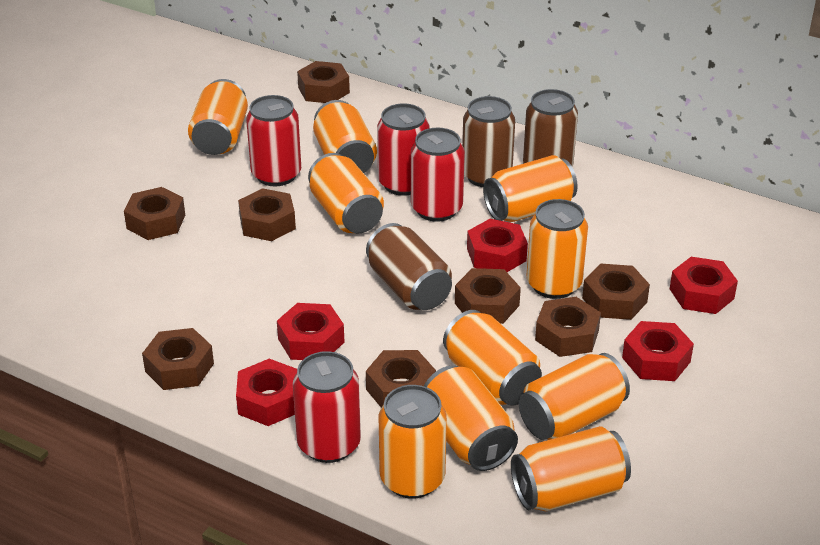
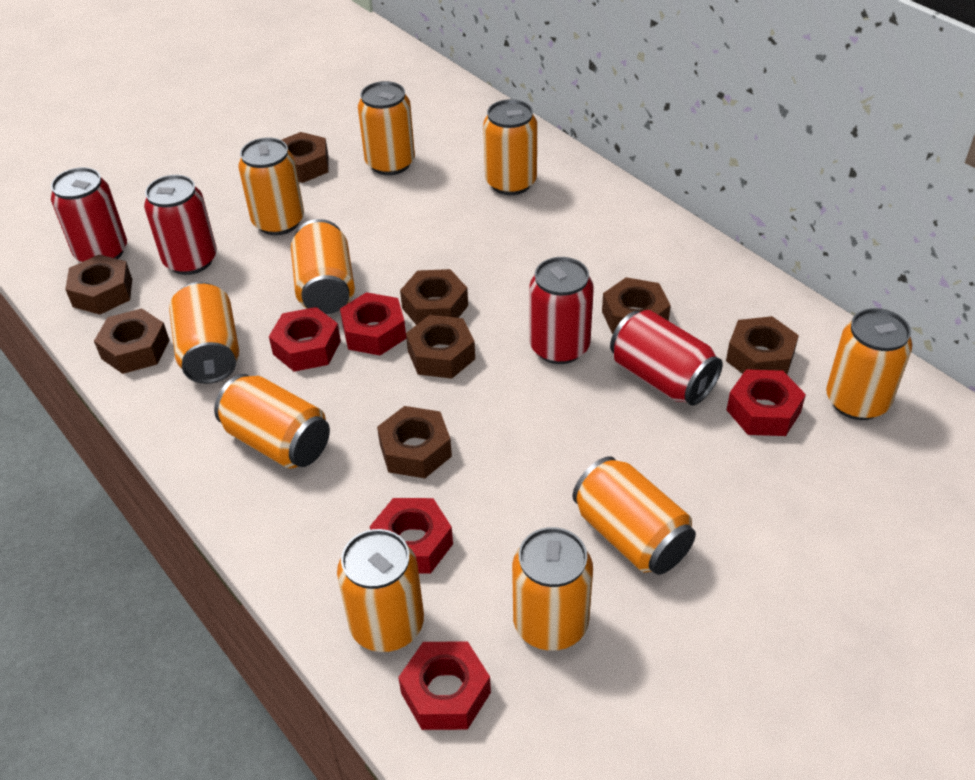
brown can: [366,223,452,310] [462,96,515,187] [523,89,578,167] = 3 -> none = 0

